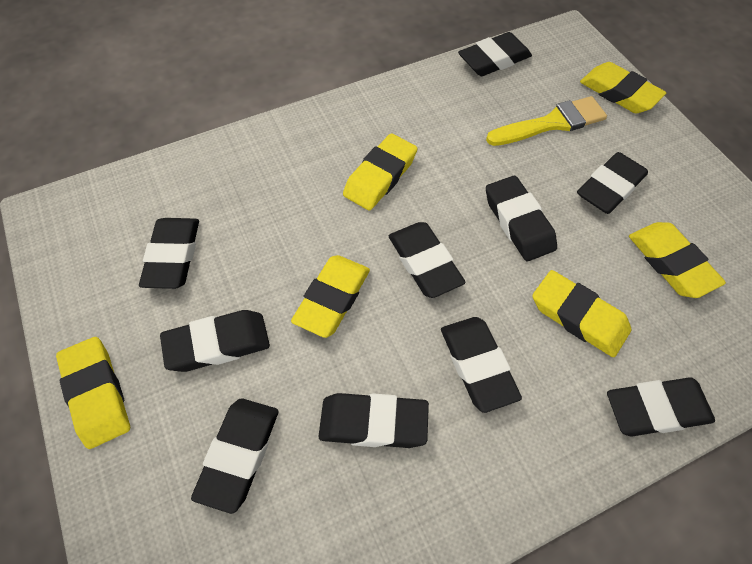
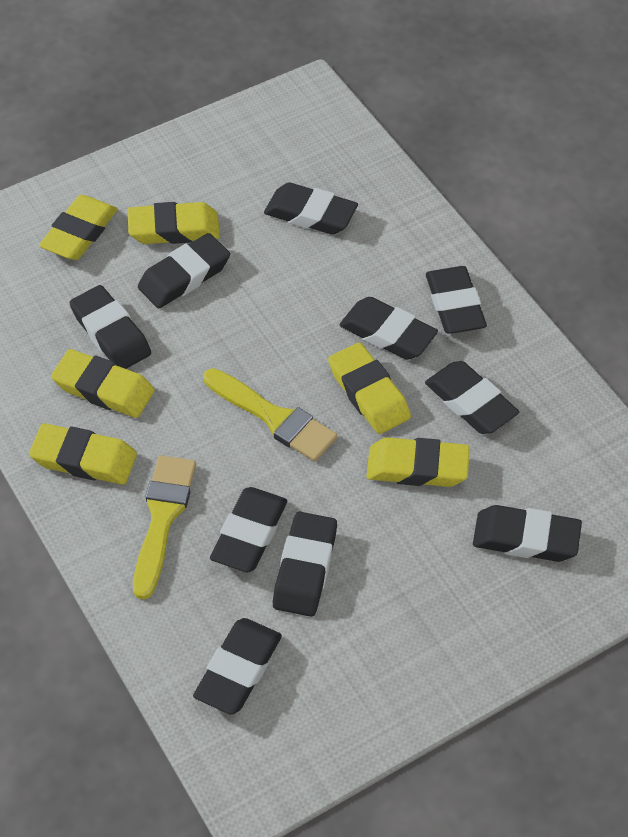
yellow brush: [486,96,607,146] = 1 -> [133,455,196,600] [204,368,338,462] = 2

